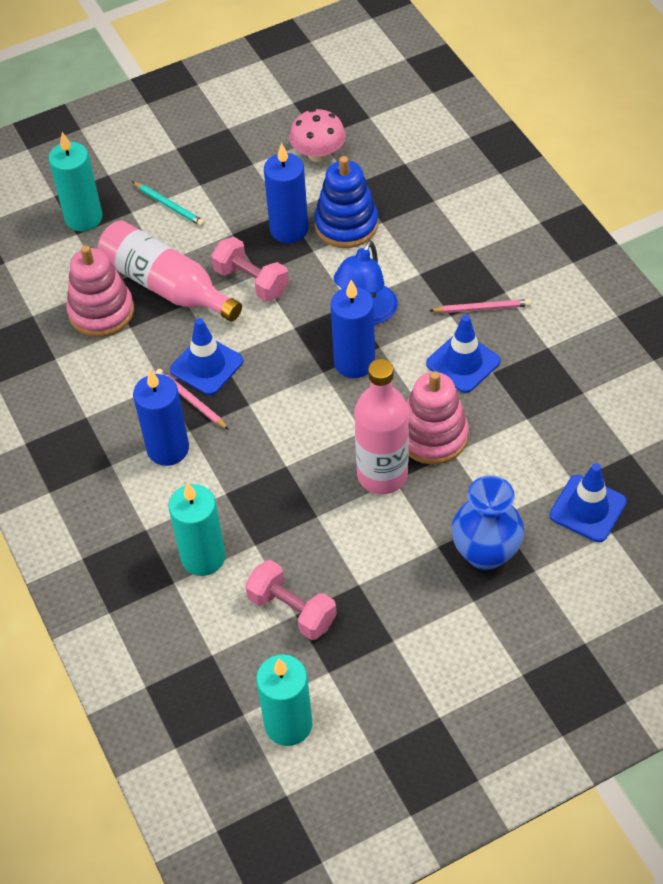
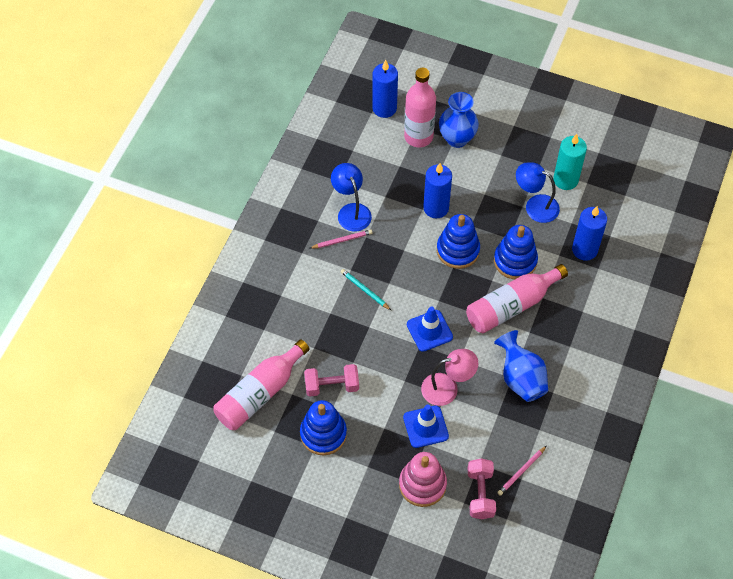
blue lamp: [333,240,398,324] = 1 -> [331,163,372,232] [516,162,560,223] = 2
blue stacking toy: [314,156,378,248] = 1 -> [300,400,347,455] [437,214,480,269] [494,225,538,279] = 3
blue traffic cone: [170,318,243,395] [426,315,501,393] [550,463,627,542] = 3 -> [403,405,449,448] [407,306,453,352] = 2
blue vase: [451,475,524,570] = 1 -> [439,92,479,148] [494,330,548,402] = 2
pink bottle: [98,220,242,322] [355,359,409,494] = 2 -> [213,339,310,430] [404,68,436,147] [466,264,568,333] = 3
pink lamp: none = 0 -> [421,349,478,406] = 1
pink mushroom: [289,109,346,162] = 1 -> none = 0
pink stacking toy: [66,245,134,337] [407,371,469,465] = 2 -> [399,452,447,507] = 1
turquoise candle: [49,132,102,231] [168,483,226,576] [256,655,312,746] = 3 -> [553,134,587,190] = 1

